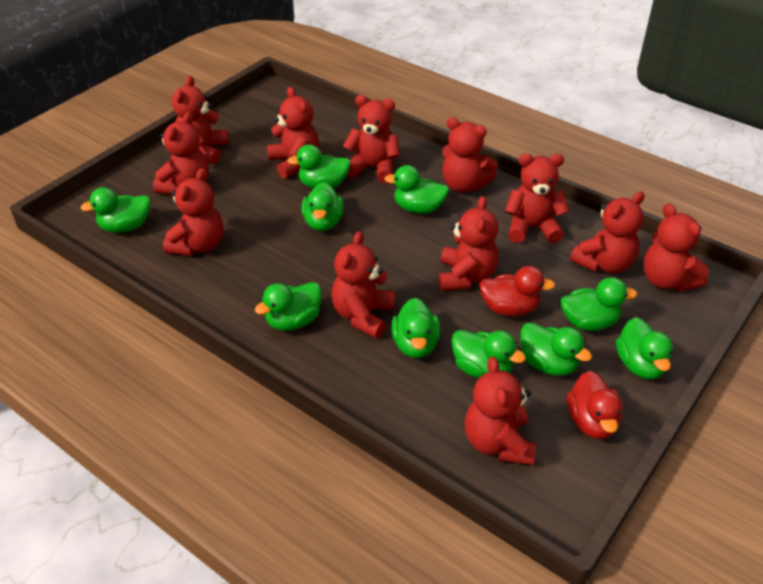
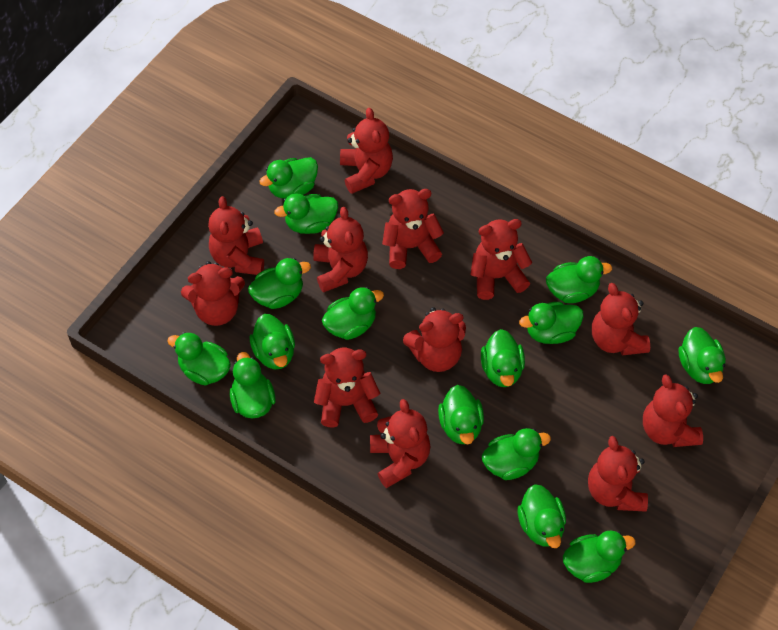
green duck: [81,187,150,233] [255,282,322,331] [287,144,351,189] [302,182,344,231] [384,165,449,214] [391,298,440,358] [451,330,526,378] [520,322,592,376] [561,277,637,331] [616,317,673,379] = 10 -> [167,332,231,386] [230,352,276,418] [248,258,311,309] [250,314,295,370] [259,157,318,198] [274,193,338,234] [322,287,384,340] [438,385,484,445] [481,329,525,387] [482,428,551,480] [518,484,566,548] [519,302,584,344] [546,256,612,303] [563,531,636,583] [679,327,726,384] = 15
red duck: [479,266,555,317] [567,371,623,439] = 2 -> none = 0

